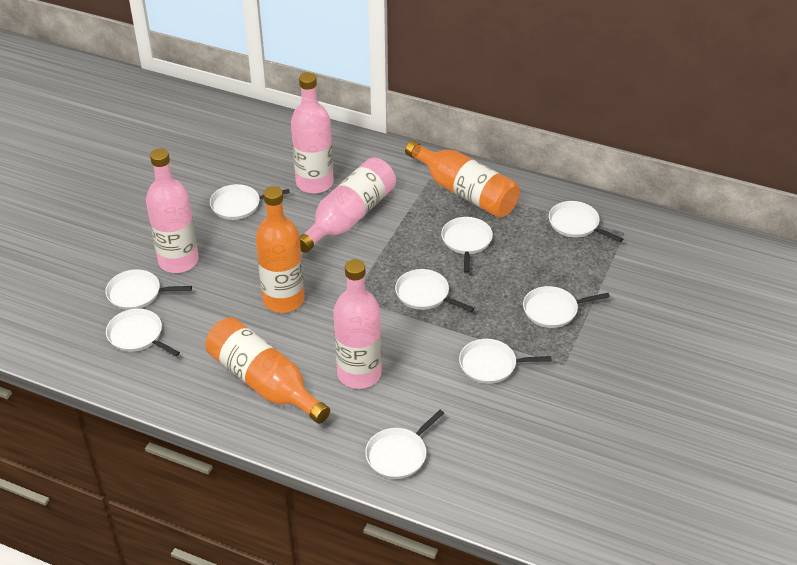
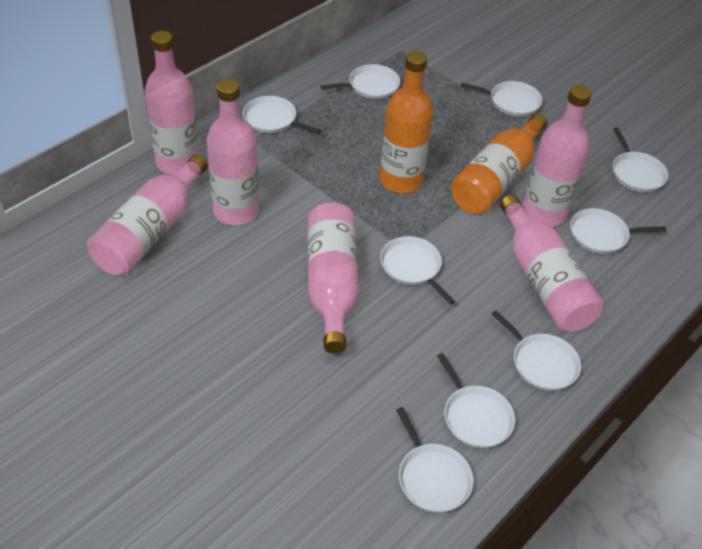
orange bottle: [205,317,330,424] [255,186,305,313] [405,140,520,218] = 3 -> [380,51,434,193] [451,113,547,214] = 2
pink bottle: [146,148,199,273] [291,73,334,194] [300,157,396,253] [334,259,382,389] = 4 -> [87,154,208,275] [145,31,199,175] [206,79,259,225] [307,202,359,354] [500,195,604,332] [522,85,592,227] = 6

